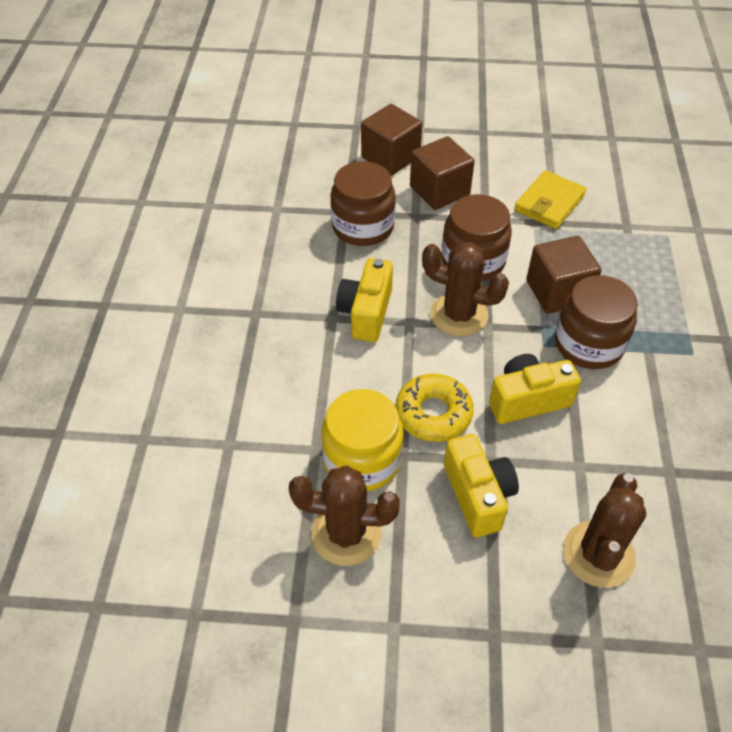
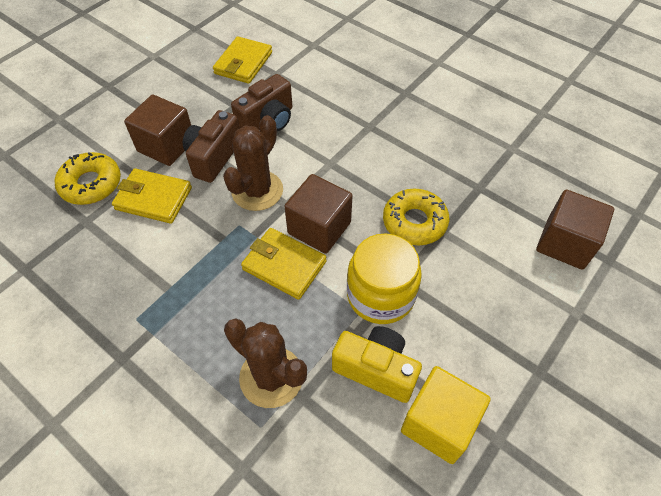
brown cactus: [288,465,400,566] [422,242,509,337] [563,473,646,588] = 3 -> [223,115,283,211] [224,318,307,408] = 2
brown camera: none = 0 -> [183,110,240,183] [231,74,292,131] = 2
brown jar: [330,161,396,246] [441,194,512,281] [555,275,638,369] = 3 -> none = 0
yellow camera: [336,258,393,342] [444,434,519,537] [489,354,581,424] = 3 -> [332,326,422,403] = 1
yellow cube: none = 0 -> [401,366,491,464] = 1
yellow donut: [396,373,474,442] = 1 -> [55,152,121,205] [383,188,449,245] = 2
yellow wallet: [514,170,586,229] = 1 -> [112,168,192,224] [213,36,272,84] [241,228,327,300] = 3

